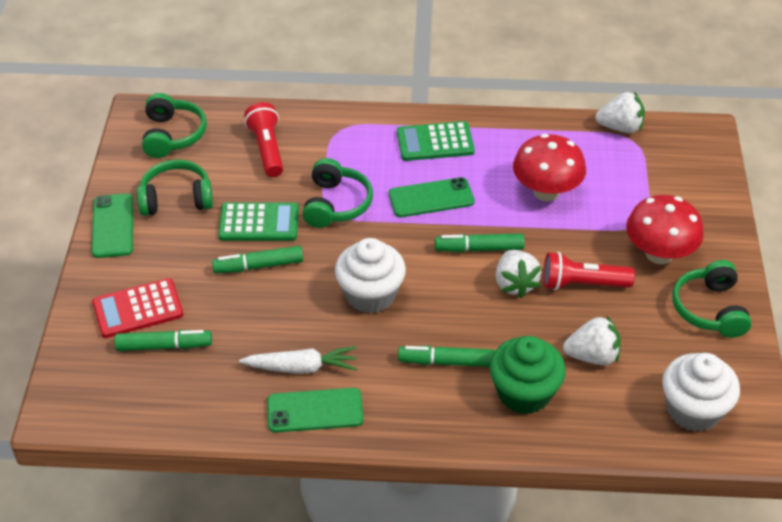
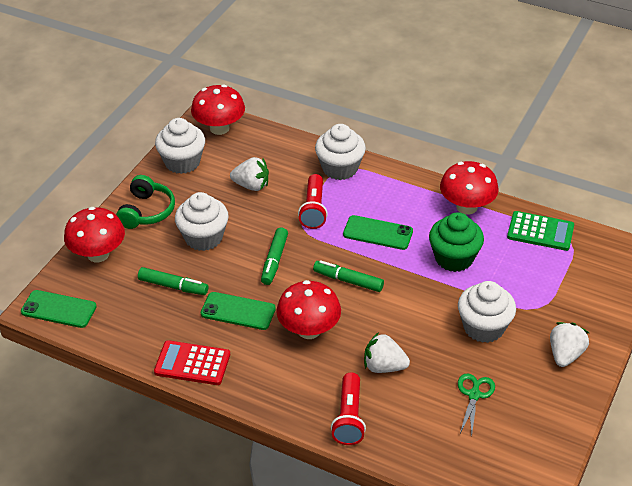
green calculator: [218,202,299,241] [397,121,475,161] = 2 -> [507,211,574,251] = 1
green headphones: [137,160,213,216] [142,93,207,158] [302,158,373,228] [672,260,752,338] = 4 -> [116,175,175,229] = 1
green marker: [115,330,212,351] [212,246,303,274] [398,346,495,367] [435,233,525,252] = 4 -> [138,267,208,295] [261,227,288,285] [313,260,384,292] = 3
green scissors: none = 0 -> [458,374,495,437] = 1
red mushroom: [513,134,586,201] [626,195,704,264] = 2 -> [64,207,125,262] [191,84,245,135] [276,280,341,339] [440,161,499,215] = 4
white carrot: [239,346,357,374] = 1 -> none = 0
white cupcake: [335,238,406,314] [662,353,740,432] = 2 -> [155,118,205,174] [175,192,229,251] [315,124,366,180] [458,281,516,343] = 4

